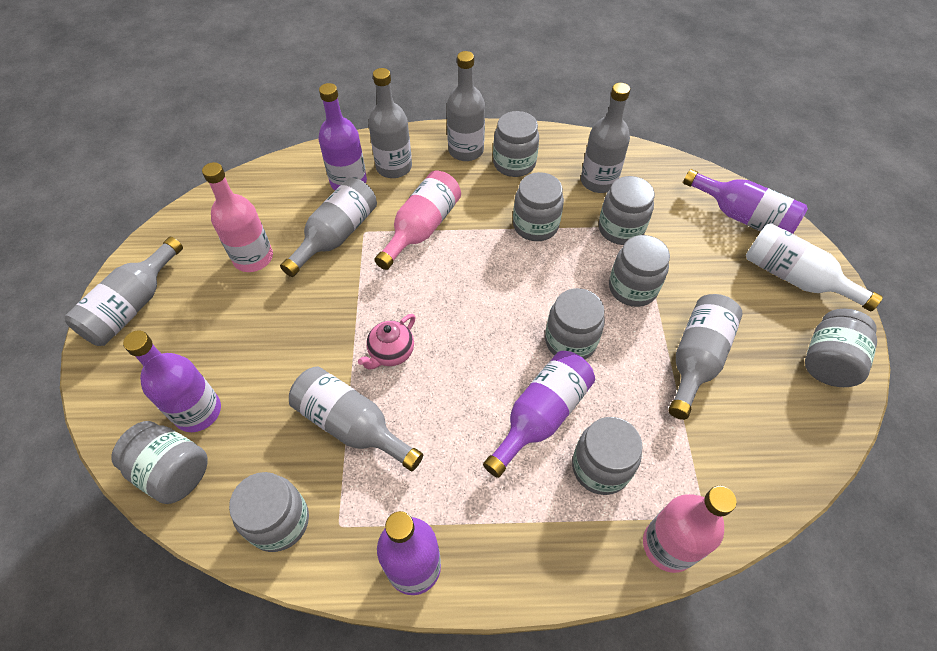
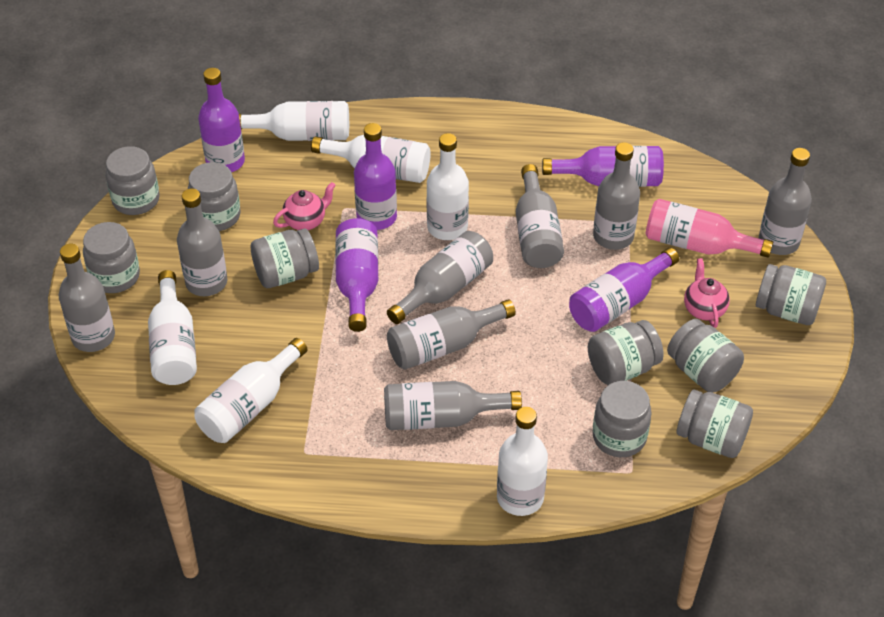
grey bottle: [65,237,183,346] [280,178,377,277] [289,366,423,471] [368,68,412,178] [447,51,485,161] [581,83,630,193] [668,294,743,420] = 7 -> [59,244,115,352] [177,188,227,296] [384,381,522,430] [387,231,493,324] [387,299,516,370] [516,164,564,268] [593,142,640,250] [759,148,812,255] = 8
pink bottle: [202,162,273,272] [374,171,461,270] [643,486,737,573] = 3 -> [646,199,773,258] = 1
pink teapot: [358,314,416,370] = 1 -> [273,182,336,230] [684,258,730,328] = 2
white bottle: [746,223,883,312] = 1 -> [148,270,197,385] [194,338,308,443] [239,101,349,141] [311,135,431,183] [427,133,469,240] [497,407,548,516] = 6

